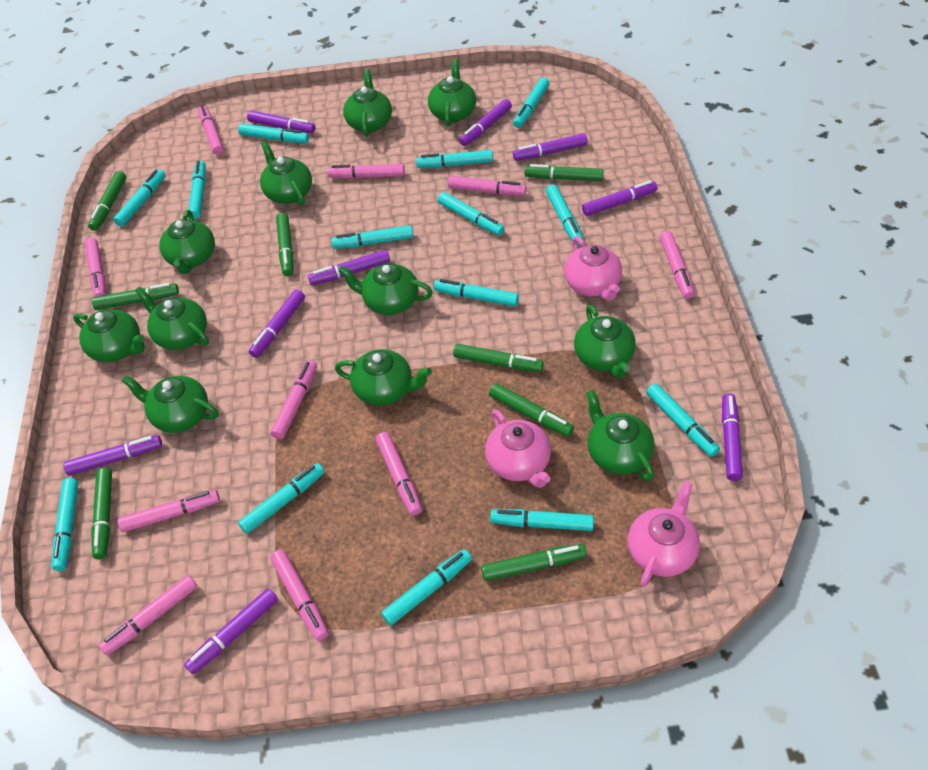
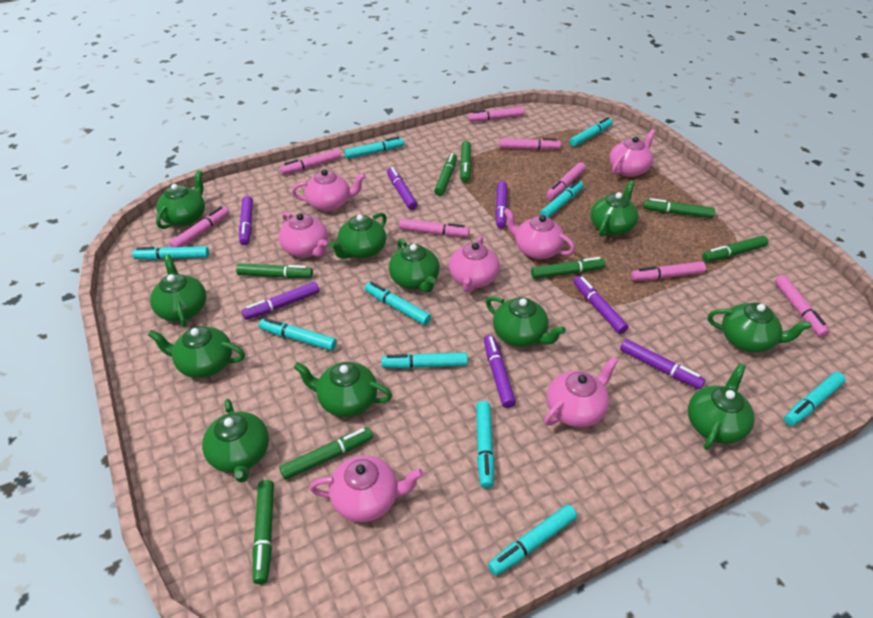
pink marker: [84,238,106,297] [99,575,197,656] [118,490,220,532] [198,105,224,155] [270,550,329,641] [271,360,317,439] [327,164,405,179] [376,432,422,516] [448,176,526,196] [660,231,695,299] = 10 -> [169,206,229,247] [280,149,341,175] [399,218,470,237] [468,107,524,122] [499,138,561,150] [546,162,586,200] [631,261,706,281] [775,275,829,337] = 8
pink teapot: [485,409,551,488] [564,236,622,301] [628,481,700,587] = 3 -> [279,212,328,257] [292,169,366,211] [309,455,423,522] [449,236,500,293] [503,208,575,259] [544,357,618,427] [609,129,656,177] = 7
purple marker: [64,435,162,476] [184,588,278,674] [247,110,316,133] [249,290,305,358] [308,250,390,285] [459,99,512,146] [513,133,588,161] [582,180,657,216] [722,393,743,481] = 9 -> [239,196,253,245] [242,282,319,320] [387,167,418,210] [484,335,516,408] [495,181,507,228] [574,276,628,334] [620,339,705,389] = 7
turquoise marker: [52,478,79,571] [113,169,166,227] [189,161,206,219] [238,123,309,143] [238,463,325,534] [331,225,413,249] [381,549,472,625] [416,150,493,168] [434,279,519,307] [438,192,505,236] [490,509,594,531] [513,77,550,128] [546,184,584,245] [646,383,720,457] = 14 -> [132,246,209,260] [259,318,337,351] [344,137,404,159] [365,282,431,325] [381,352,468,369] [476,401,494,488] [488,505,577,576] [540,180,584,217] [569,117,613,147] [784,372,846,426] = 10

